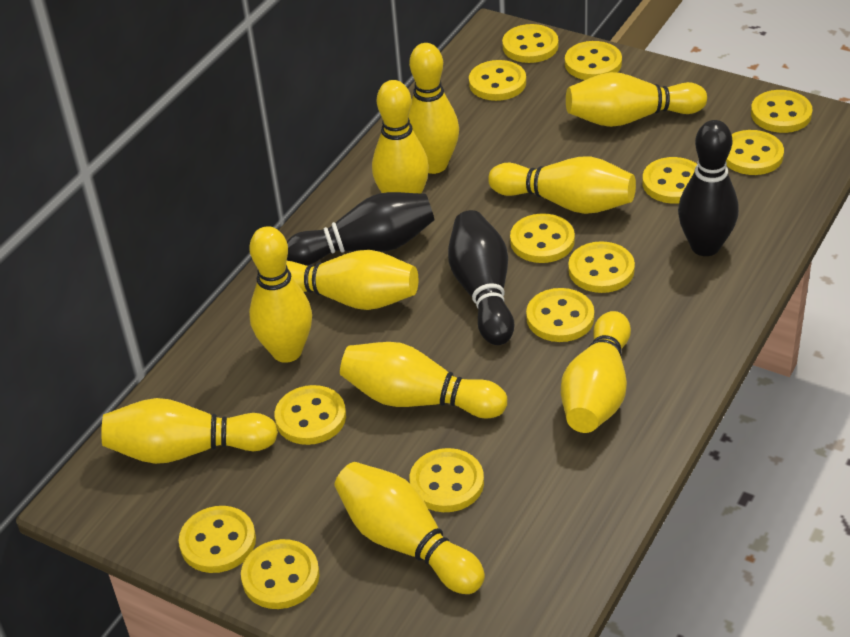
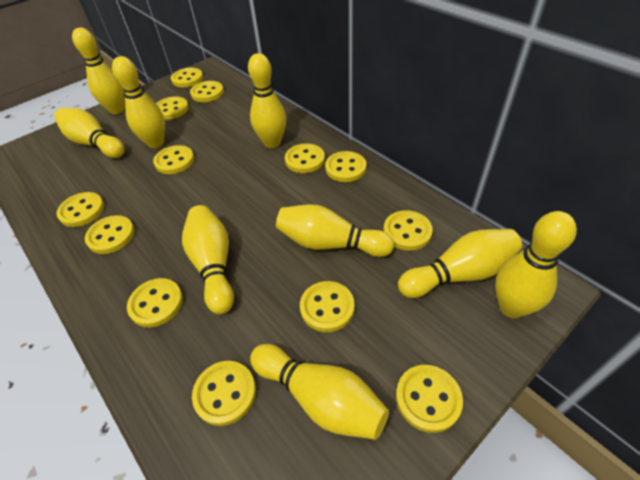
black bowling pin: [287,192,434,266] [448,210,514,345] [678,120,739,256] = 3 -> none = 0
yellow bowling pin: [101,398,278,464] [249,226,312,363] [286,250,418,310] [335,462,485,594] [340,342,507,419] [372,80,429,193] [408,43,459,174] [488,156,636,214] [561,311,631,433] [566,72,707,127] = 10 -> [54,108,125,158] [72,28,125,114] [112,56,165,148] [182,205,234,314] [248,53,286,148] [250,344,389,440] [276,204,394,257] [398,229,522,298] [495,211,577,318] = 9

